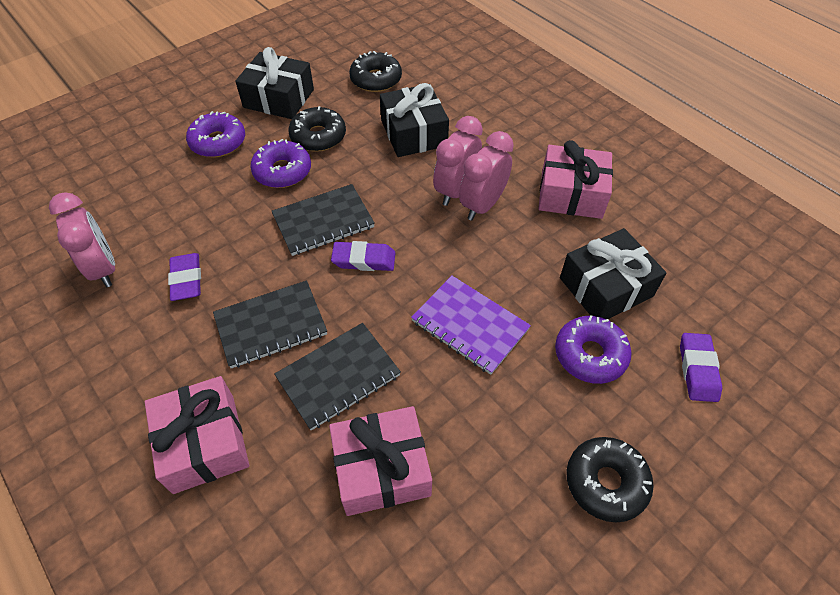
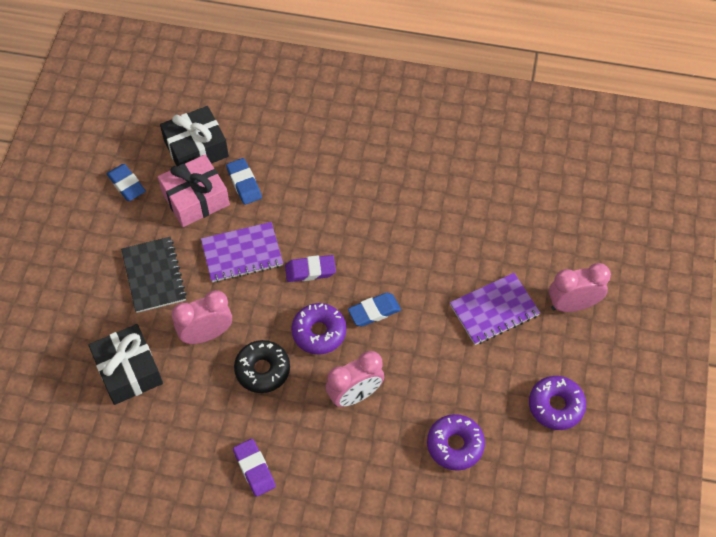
black donut: [288,106,346,152] [349,51,402,92] [566,437,654,522] = 3 -> [234,340,290,393] = 1
black gift: [235,47,314,119] [380,83,449,157] [560,228,666,319] = 3 -> [88,324,163,405] [160,106,229,167] = 2
black notebook: [213,281,327,369] [271,184,375,256] [274,323,401,431] = 3 -> [121,237,187,313] = 1
blue eraser: none = 0 -> [107,164,146,201] [226,158,262,205] [348,293,401,326] = 3
pink gift: [145,376,249,494] [329,406,432,516] [538,140,613,219] = 3 -> [158,155,230,227] = 1
purple eraser: [168,253,201,301] [331,241,395,271] [680,333,722,402] = 3 -> [233,439,276,497] [285,255,336,282] = 2
purple notebook: [411,276,531,375] = 1 -> [201,222,283,282] [450,273,540,345] = 2

